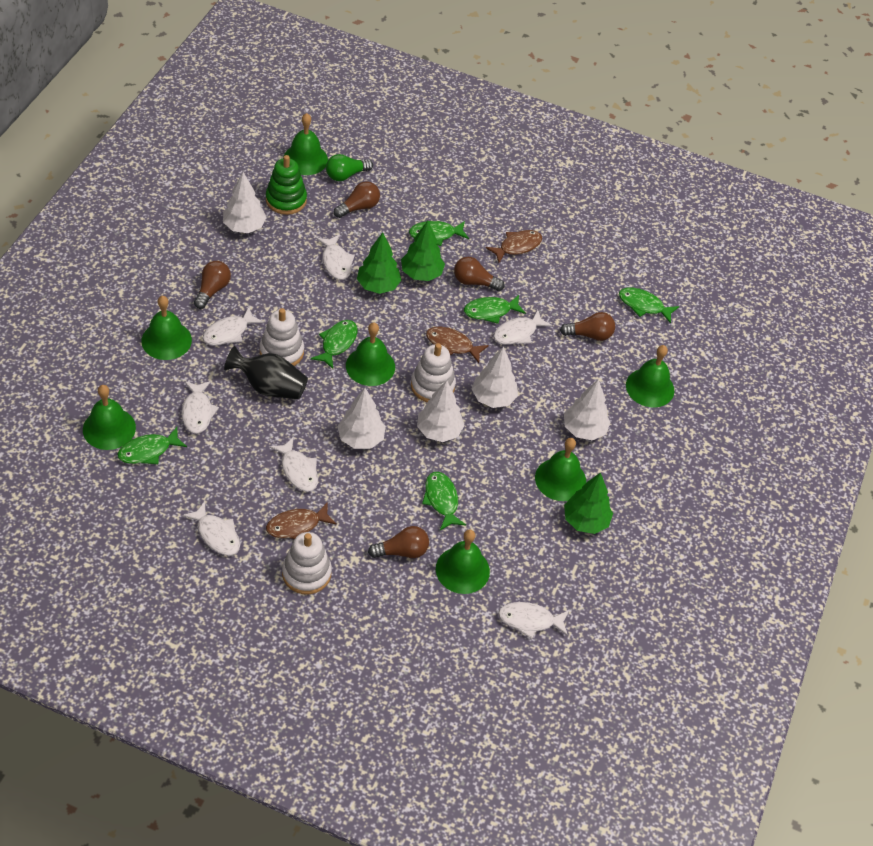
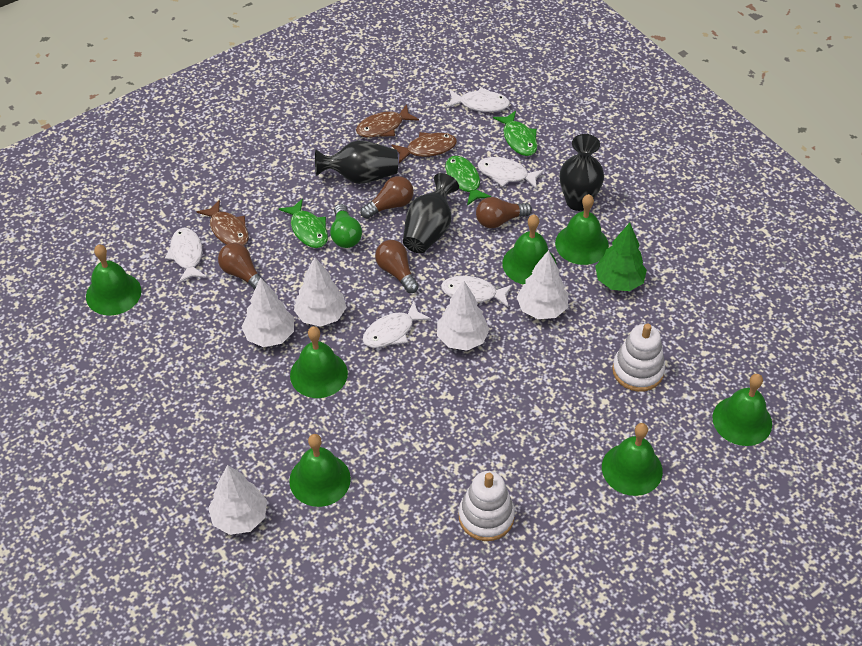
black vase: [224,346,308,399] = 1 -> [315,140,398,184] [403,173,459,253] [560,134,604,211] = 3
brown light bulb: [194,261,231,309] [334,181,380,218] [368,526,429,558] [454,257,505,291] [560,312,615,341] = 5 -> [218,243,266,289] [360,176,414,219] [375,240,419,293] [476,197,532,228] = 4
green fish: [118,427,187,464] [311,320,358,369] [409,221,469,246] [422,472,466,530] [464,295,526,324] [619,288,679,324] = 6 -> [279,199,328,248] [445,156,491,206] [493,111,537,156] = 3
green stacking toy: [266,155,307,215] = 1 -> none = 0
green tree: [357,232,401,294] [401,221,445,281] [564,473,613,534] = 3 -> [595,223,647,291] = 1
white fish: [182,381,219,434] [182,501,240,555] [203,307,264,346] [270,437,318,492] [316,234,355,280] [493,310,552,345] [498,602,569,639] = 7 -> [165,228,207,283] [363,301,431,348] [441,276,513,307] [446,87,510,112] [478,157,544,189] = 5
white stacking toy: [260,308,304,366] [282,532,332,594] [411,343,456,403] = 3 -> [459,471,515,541] [612,323,665,392] = 2

